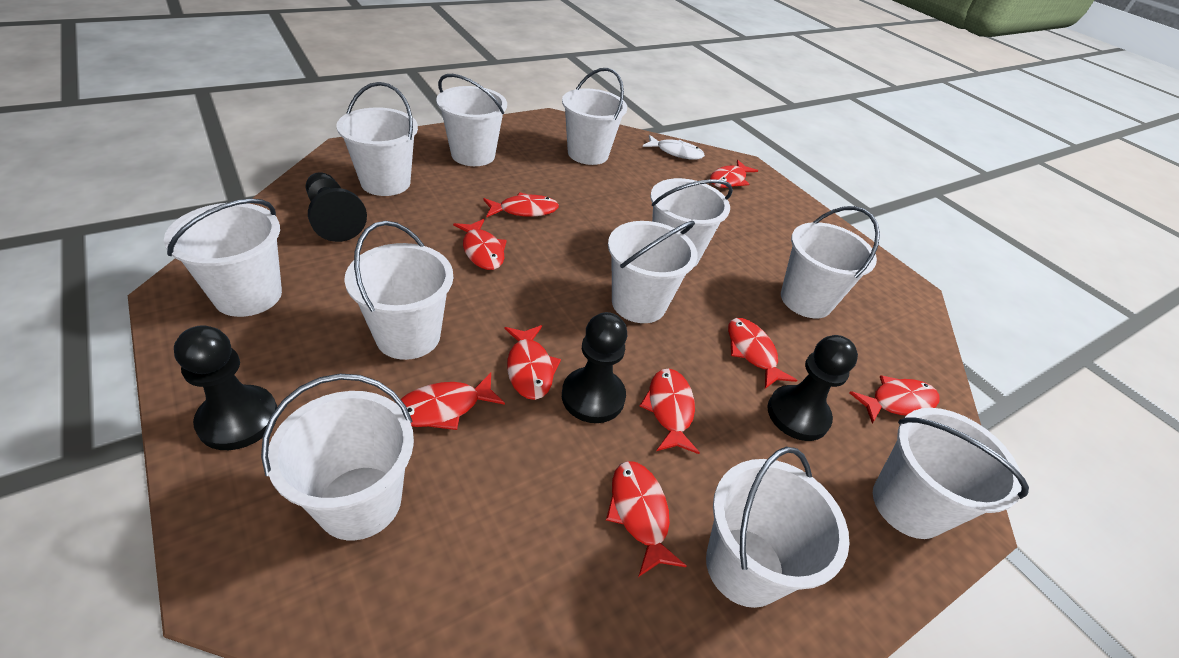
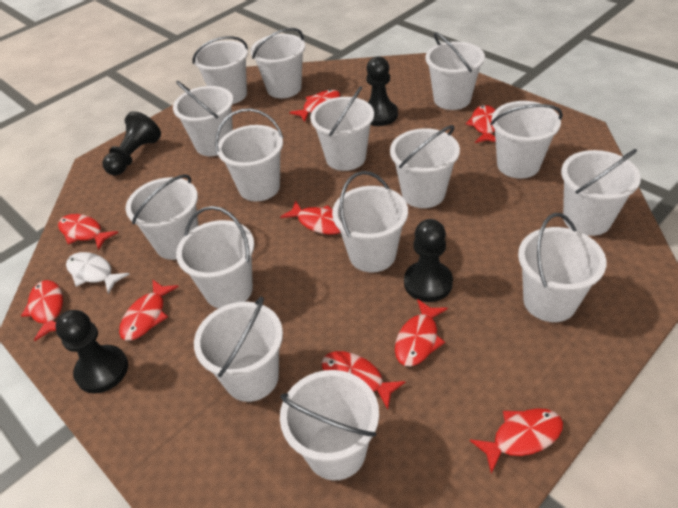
white bucket: [164,199,282,317] [261,374,414,540] [336,82,418,196] [344,221,453,360] [436,74,507,166] [562,68,627,165] [608,221,698,323] [650,178,733,267] [706,447,849,608] [781,206,880,318] [873,408,1029,539] = 11 -> [126,174,198,260] [173,81,234,156] [176,206,254,309] [193,36,248,104] [194,297,283,402] [215,108,283,201] [250,28,305,98] [280,370,379,480] [310,86,374,171] [332,171,408,272] [390,125,460,208] [425,32,485,110] [490,101,563,178] [518,213,606,322] [561,149,641,236] = 15

